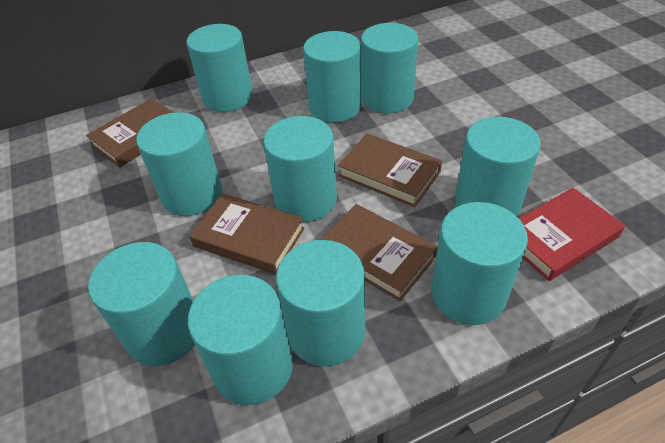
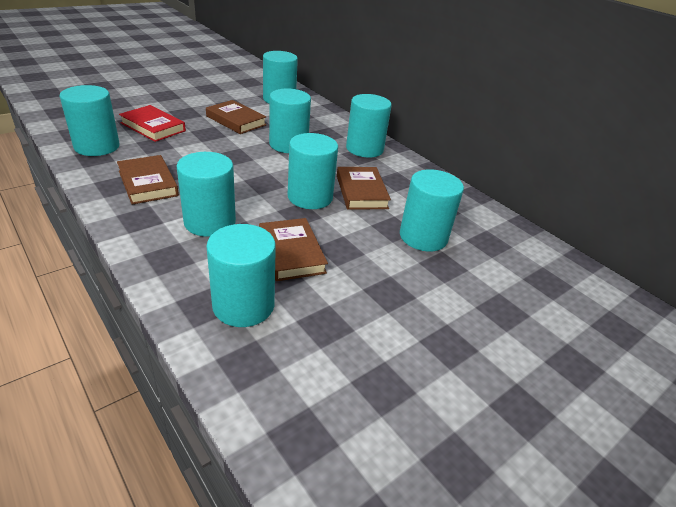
turquoise cylinder: [88,242,195,366] [136,112,222,216] [187,24,253,112] [188,275,293,405] [264,116,337,222] [276,240,365,367] [303,31,362,123] [361,23,418,114] [431,202,528,325] [455,117,541,216] = 10 -> [60,85,120,156] [176,152,236,237] [206,224,276,327] [263,51,298,104] [269,89,311,153] [288,133,338,209] [346,94,392,158] [400,169,464,252] = 8

